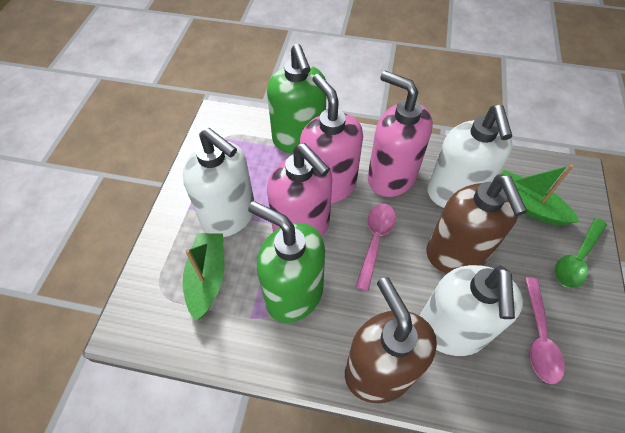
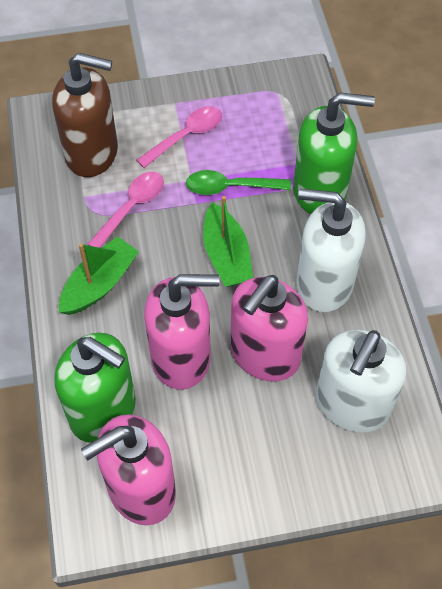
brown soap dispenser: [345,277,437,403] [426,174,527,274] = 2 -> [52,53,118,177] = 1
white soap dispenser: [183,128,254,237] [420,265,523,356] [427,105,512,208] = 3 -> [296,188,366,312] [316,330,406,433] = 2

